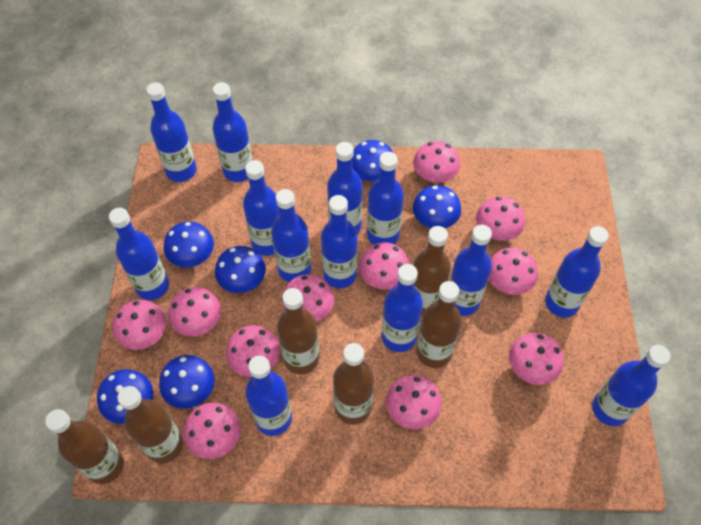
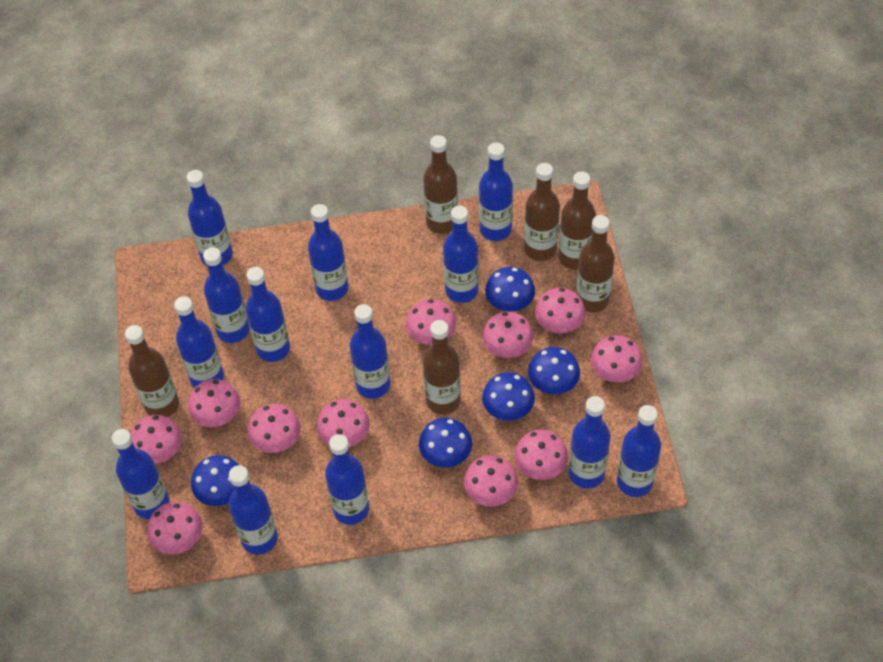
blue mushroom: [97,369,153,424] [159,355,215,409] [164,221,214,267] [215,246,266,293] [352,140,393,181] [413,185,461,228] = 6 -> [191,455,239,506] [419,418,472,467] [482,372,535,421] [485,267,535,312] [528,347,580,394] = 5

